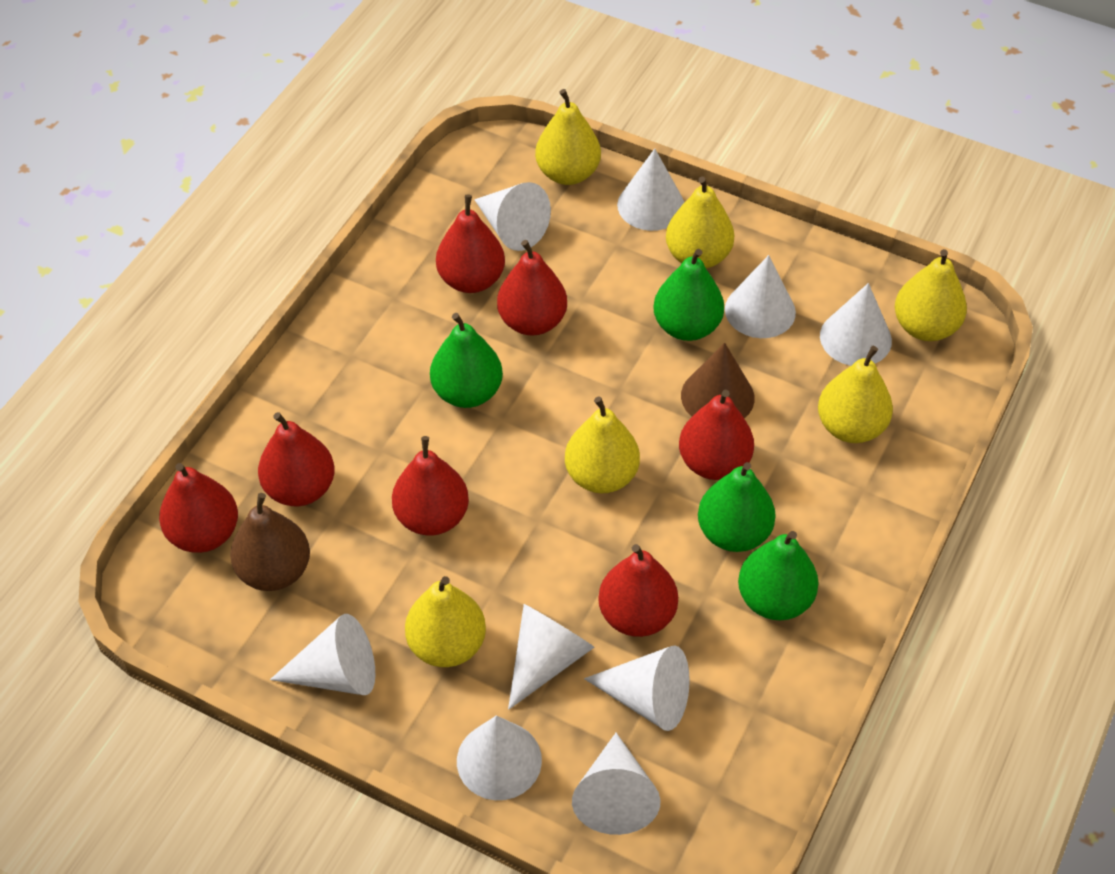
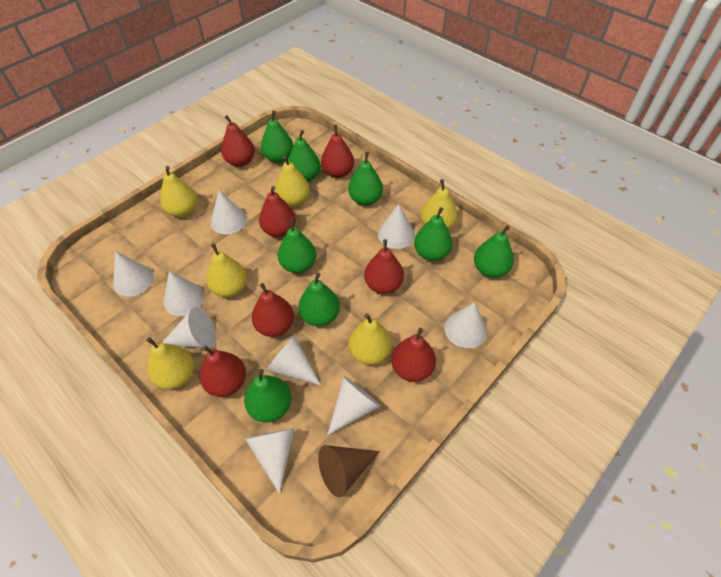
brown pear: [230,493,310,591] = 1 -> none = 0
green pear: [430,313,503,408] [653,249,724,341] [698,462,776,552] [738,531,818,620] = 4 -> [244,369,291,422] [261,110,294,163] [278,219,316,273] [288,130,320,182] [298,273,340,326] [348,152,383,206] [414,207,452,261] [474,225,514,278] = 8

